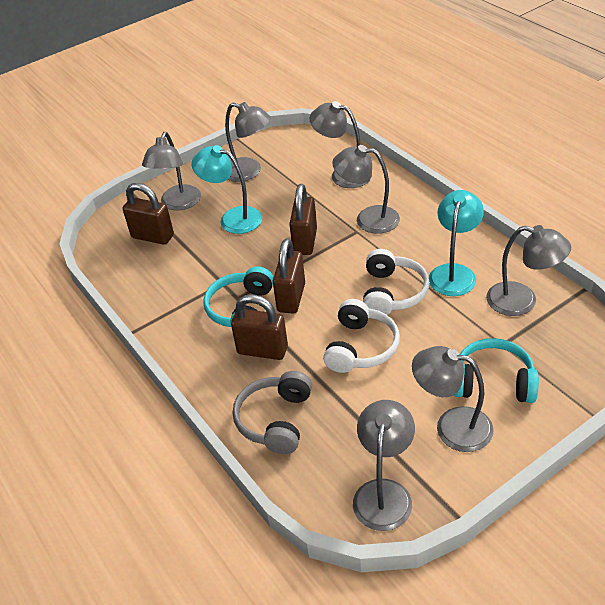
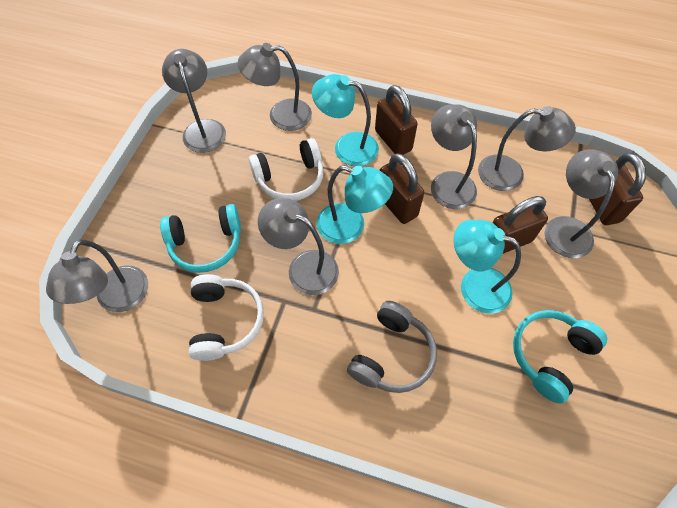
turquoise lamp: [192,145,262,234] [429,190,484,296] = 2 -> [312,74,379,166] [317,165,393,244] [454,220,521,313] = 3

